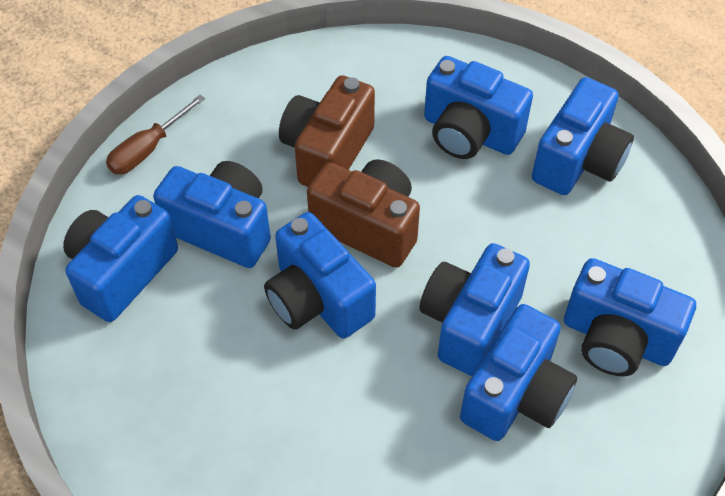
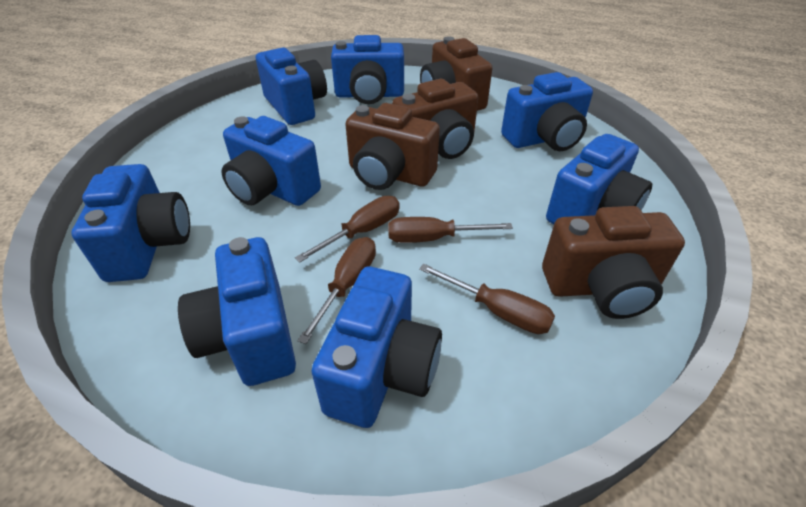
brown camera: [279,75,375,187] [307,159,420,268] = 2 -> [345,103,440,190] [392,79,478,159] [420,36,492,111] [542,206,685,319] = 4
brown screwdriver: [106,95,205,174] = 1 -> [295,196,400,263] [297,237,376,344] [388,217,513,243] [419,264,555,334] = 4

